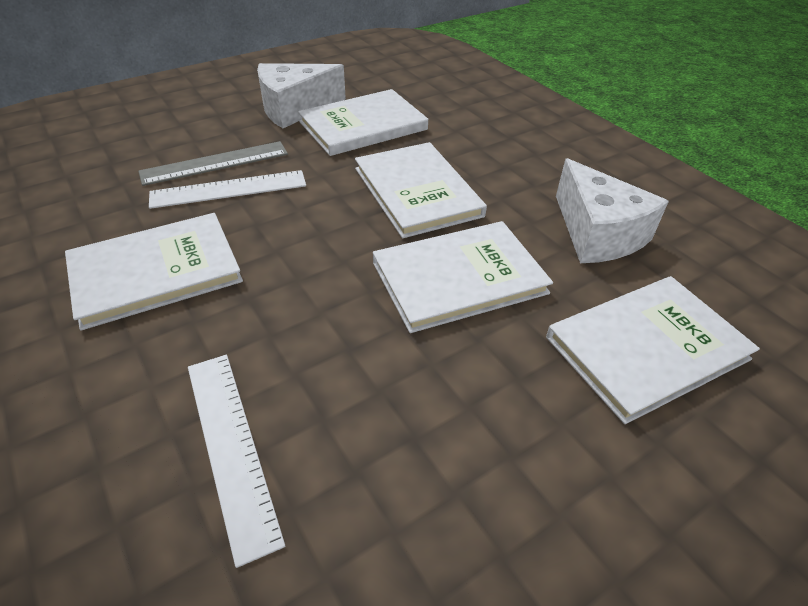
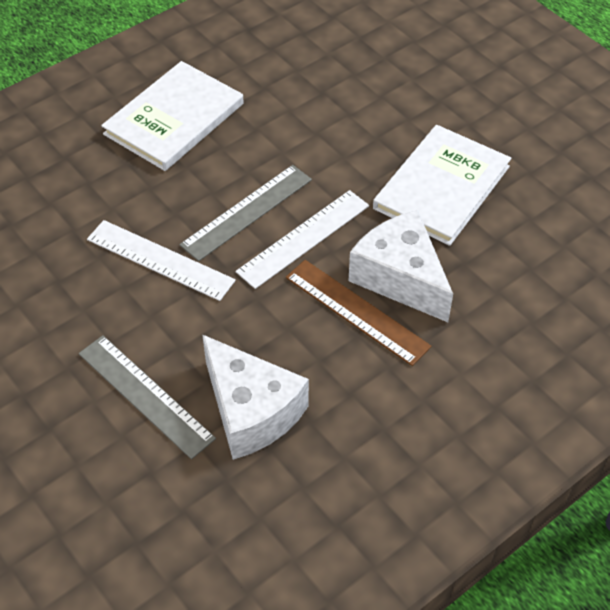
brown ruler: none = 0 -> [286,260,432,366] = 1
grey ruler: [138,141,288,186] = 1 -> [79,335,216,459] [180,165,312,261] = 2
white book: [65,213,243,330] [298,89,428,156] [355,142,487,238] [373,221,553,333] [546,276,760,424] = 5 -> [101,61,244,171] [373,125,511,246] = 2

